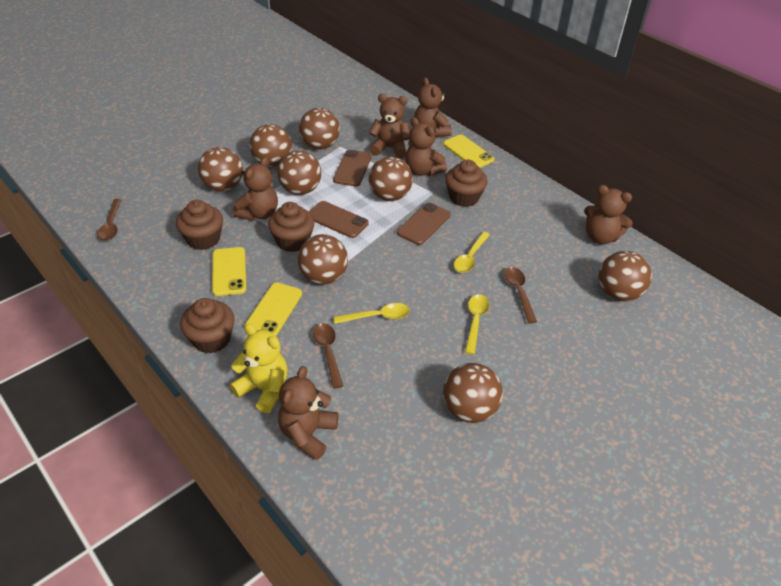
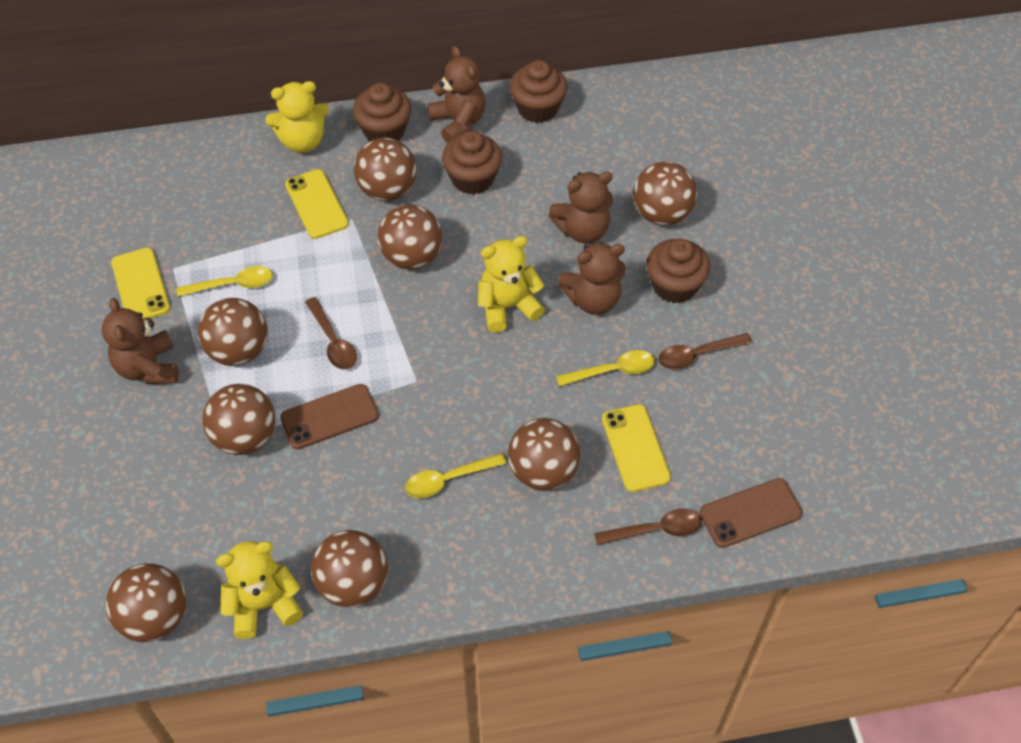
brown phone: [309,201,369,238] [333,150,372,187] [397,203,450,245] = 3 -> [280,384,379,449] [700,478,803,548] = 2
brown teddy bear: [233,157,278,221] [278,366,339,460] [369,94,410,159] [405,117,447,176] [414,77,452,137] [584,185,633,245] = 6 -> [102,298,179,384] [427,46,486,143] [549,172,613,243] [558,242,625,315] = 4
yellow teddy bear: [230,324,288,413] = 1 -> [216,541,303,639] [265,81,329,153] [478,236,545,333] = 3

